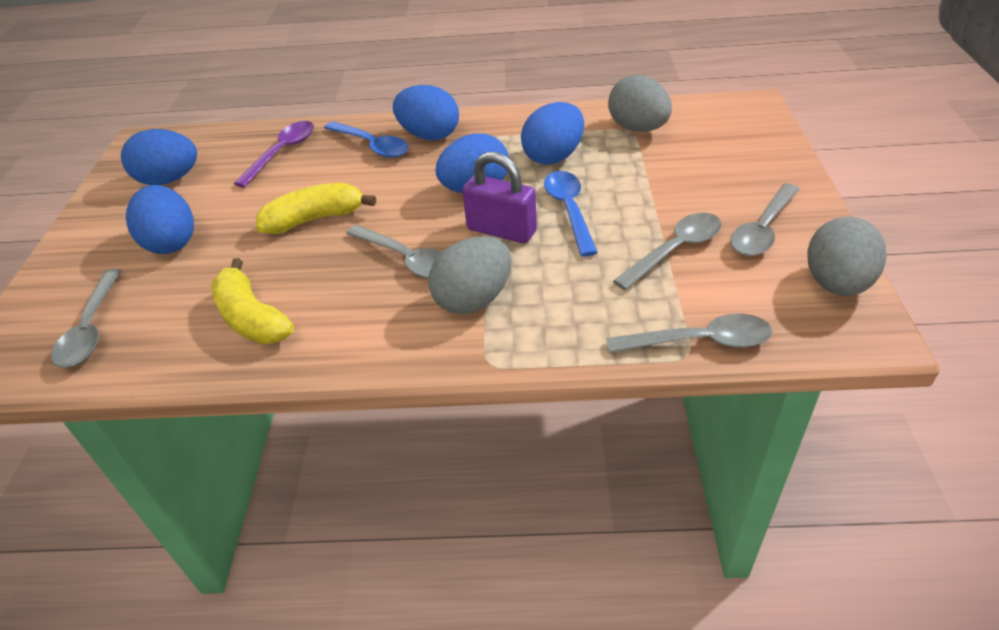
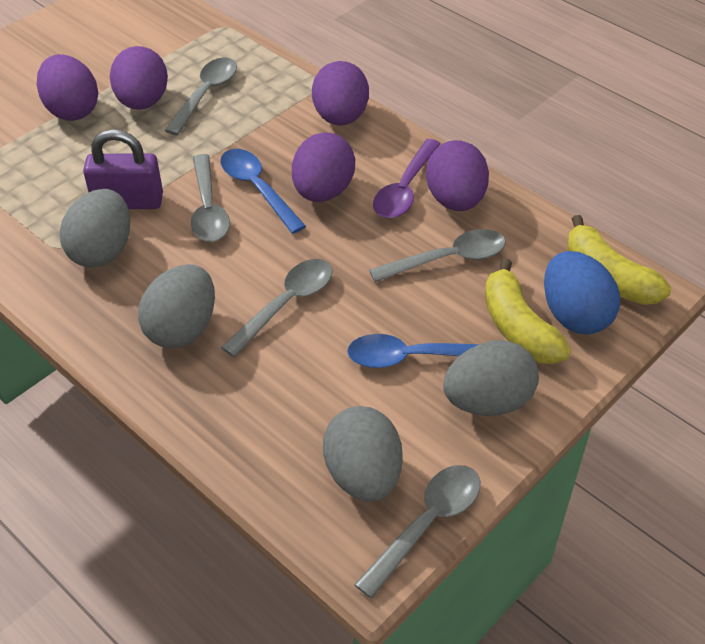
blue egg: [121,129,197,185] [126,185,194,254] [393,85,459,140] [435,134,509,193] [521,102,584,165] = 5 -> [544,251,620,334] = 1
grey egg: [428,236,511,314] [608,75,672,132] [807,217,886,296] = 3 -> [60,189,130,268] [138,264,215,348] [323,406,403,502] [443,340,539,416] = 4
purple egg: none = 0 -> [37,54,98,121] [110,46,168,110] [292,133,355,202] [312,61,369,126] [426,140,489,211] = 5

